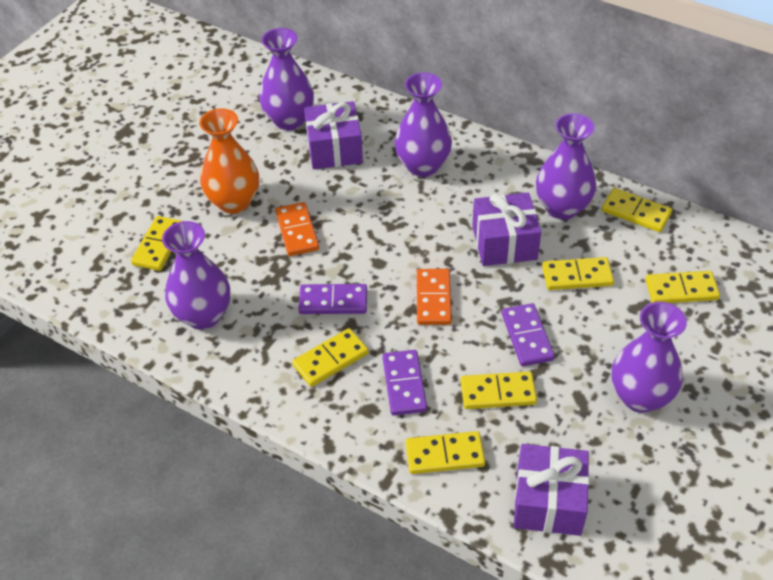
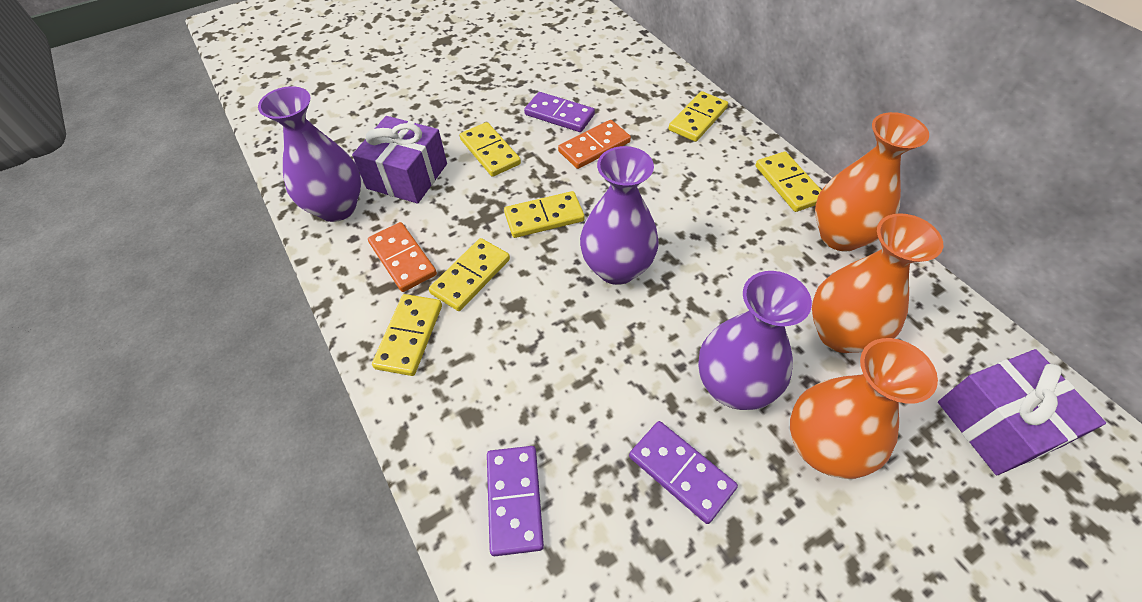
orange vase: [199,108,259,214] = 1 -> [790,338,938,479] [812,213,943,353] [815,112,929,252] = 3
purple gift: [304,101,363,169] [472,192,541,266] [514,444,589,536] = 3 -> [352,116,447,204] [938,349,1106,475] = 2
purple vase: [162,221,230,330] [259,28,314,130] [394,72,452,177] [536,113,596,220] [611,302,687,413] = 5 -> [258,86,361,222] [580,146,659,285] [698,271,812,410] = 3
yellow domino: [131,216,183,271] [292,328,369,387] [405,431,485,474] [461,371,537,409] [542,257,614,290] [602,188,672,232] [645,271,720,303] = 7 -> [372,294,442,376] [429,238,510,311] [460,122,521,177] [504,191,585,238] [669,91,728,142] [756,152,821,212] = 6

